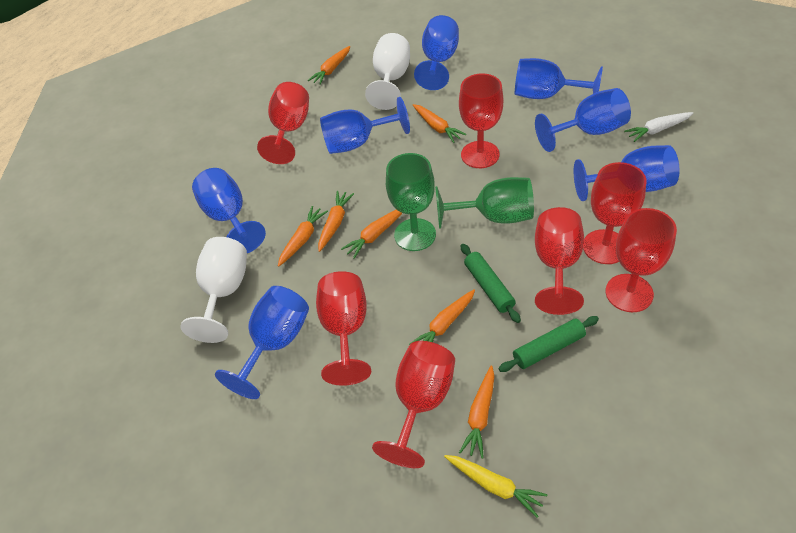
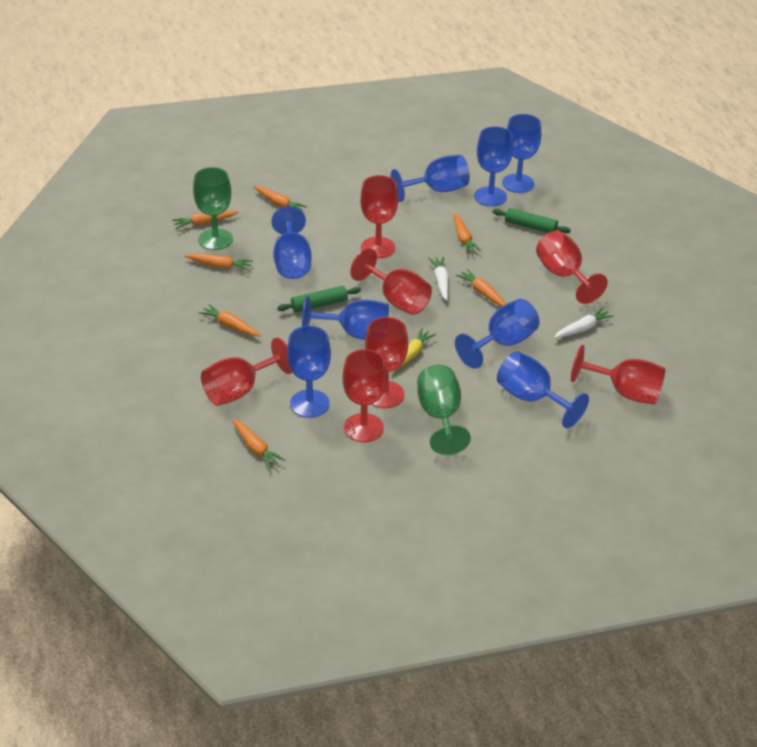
blue goblet: [192,168,266,253] [215,286,309,399] [320,97,410,154] [414,15,459,90] [515,58,603,99] [535,88,631,152] [574,145,680,201] = 7 -> [271,206,312,279] [287,326,331,418] [302,296,389,340] [391,155,470,202] [455,299,540,369] [474,126,513,206] [497,351,589,429] [502,114,541,193] = 8
white carrot: [624,112,693,142] = 1 -> [428,257,449,301] [554,307,614,338] = 2
white goblet: [180,237,247,343] [365,33,410,110] = 2 -> none = 0

